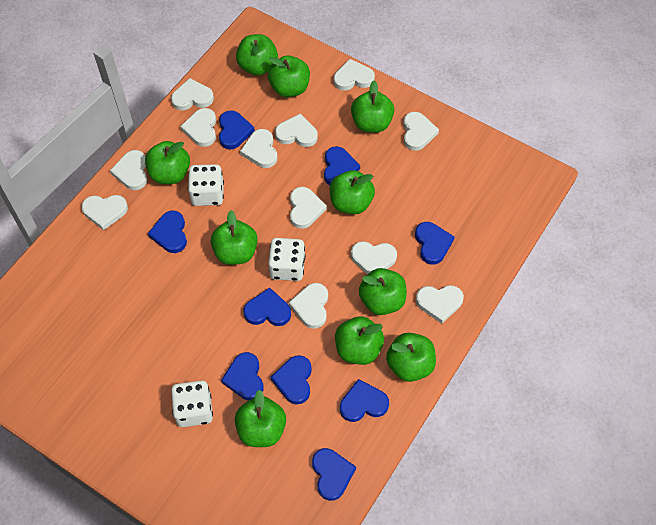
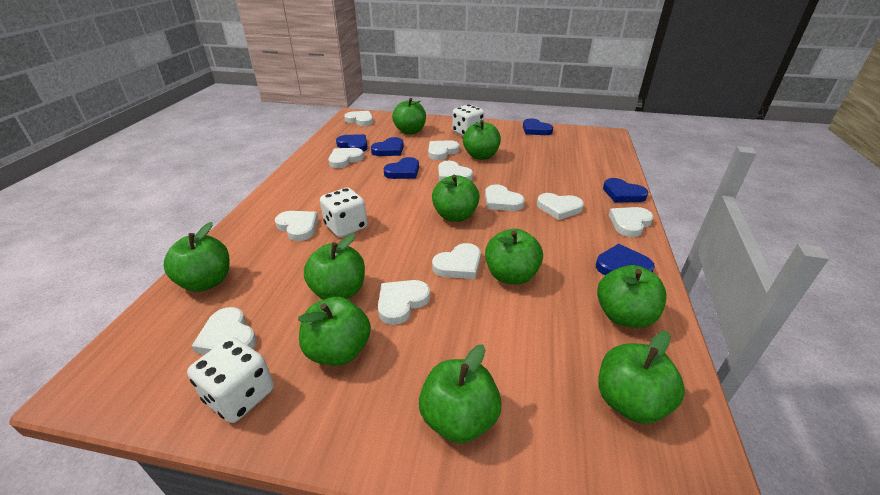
blue heart: [148,211,187,253] [219,110,255,149] [221,352,264,401] [243,287,291,326] [271,355,312,404] [312,448,356,501] [324,146,360,185] [340,379,389,422] [415,222,455,265] = 9 -> [336,134,368,152] [371,137,404,156] [384,157,419,179] [523,118,553,135] [596,244,655,275] [603,178,648,202] = 6
white heart: [82,195,128,230] [110,150,147,190] [171,78,214,110] [180,108,216,147] [240,129,277,168] [275,114,318,147] [289,283,328,329] [290,187,327,229] [334,59,375,91] [351,241,397,275] [403,112,439,151] [416,285,464,324] = 12 -> [192,307,257,355] [275,211,318,241] [328,148,364,168] [344,111,373,126] [378,280,430,325] [428,140,460,160] [432,243,481,279] [438,161,473,182] [485,184,525,211] [537,193,584,220] [609,207,654,237] = 11

